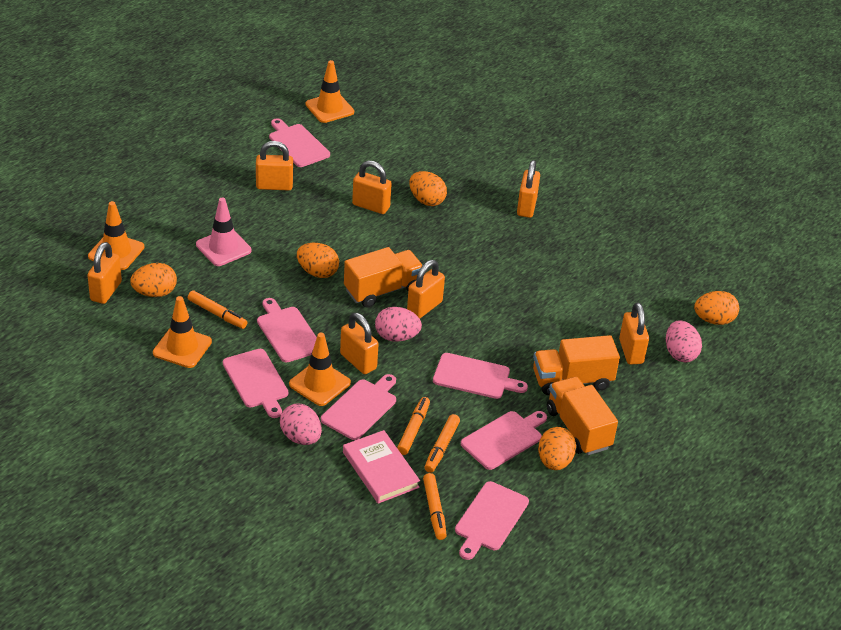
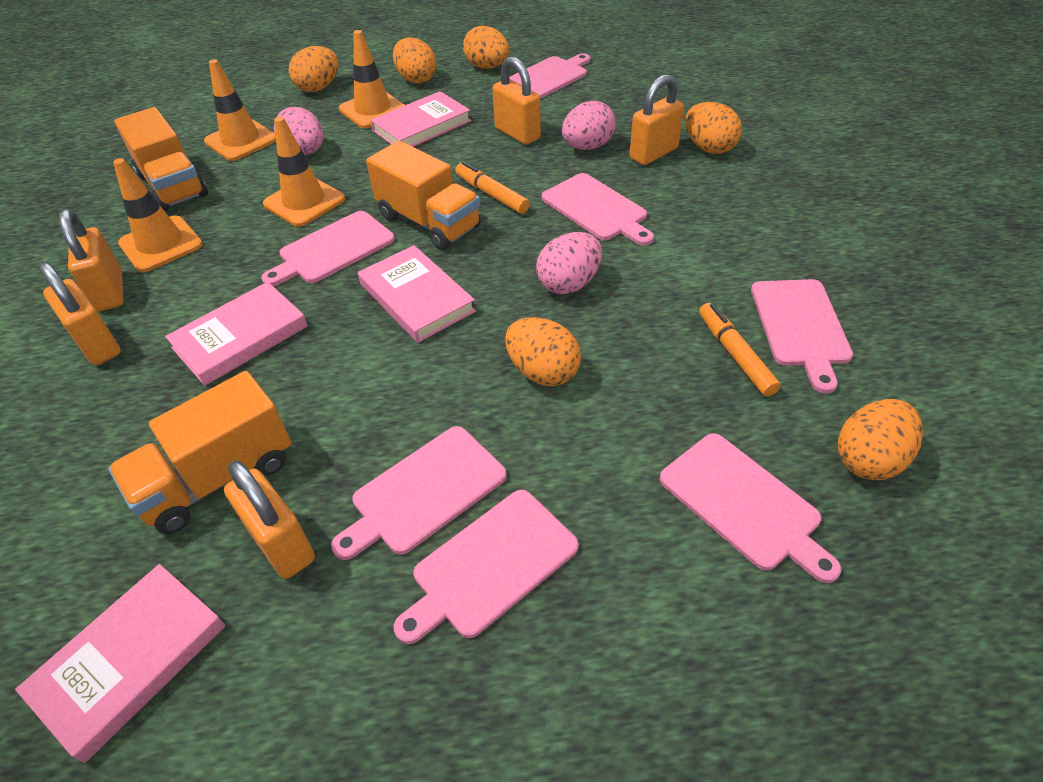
orange egg: [130,263,177,297] [297,243,339,278] [409,171,447,206] [538,427,576,470] [694,291,739,325] = 5 -> [289,46,339,92] [393,37,437,84] [463,26,509,69] [505,317,581,386] [685,102,742,154] [838,399,923,480] = 6
orange marker: [188,291,248,329] [397,397,430,455] [423,473,447,540] [424,414,460,473] = 4 -> [455,161,530,214] [699,303,781,397] = 2
orange padlock: [87,242,122,304] [256,141,293,190] [340,313,379,374] [352,160,392,214] [407,260,445,319] [517,160,540,218] [619,303,649,364] = 7 -> [39,262,121,365] [59,209,124,311] [224,460,315,579] [492,57,541,145] [629,74,684,165] = 5
pink book: [343,430,420,504] = 1 -> [15,564,225,763] [165,282,308,386] [358,245,476,343] [371,91,471,147] = 4
pink traffic cone: [196,198,252,266] = 1 -> none = 0

